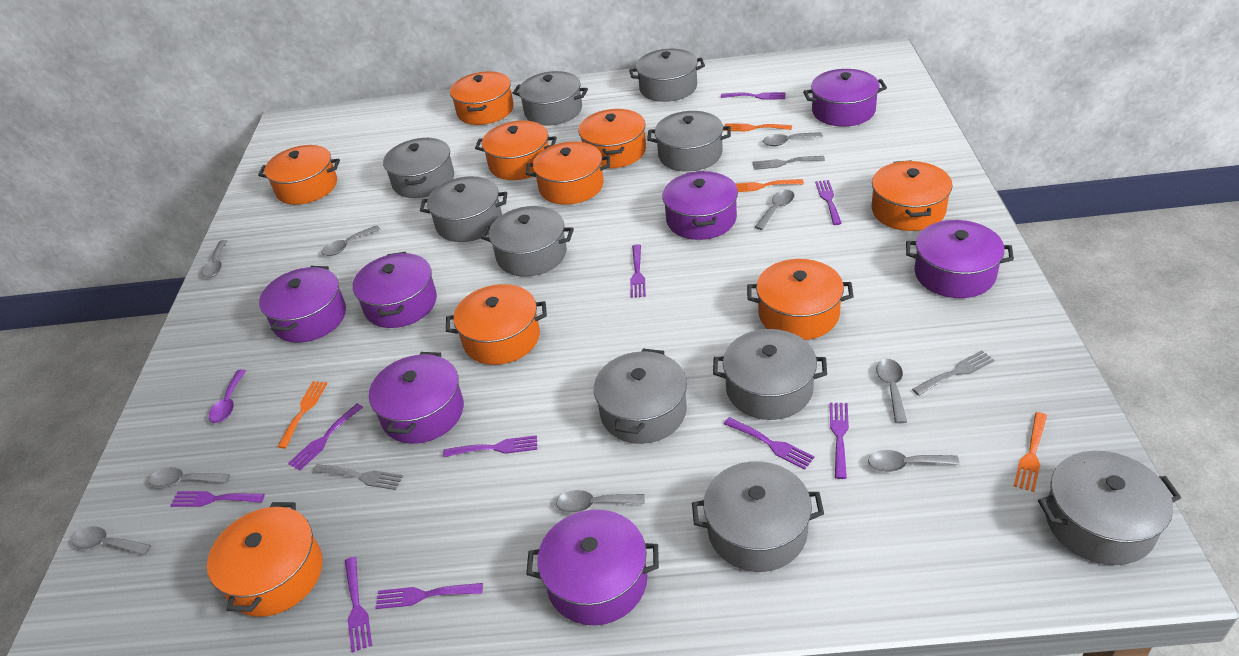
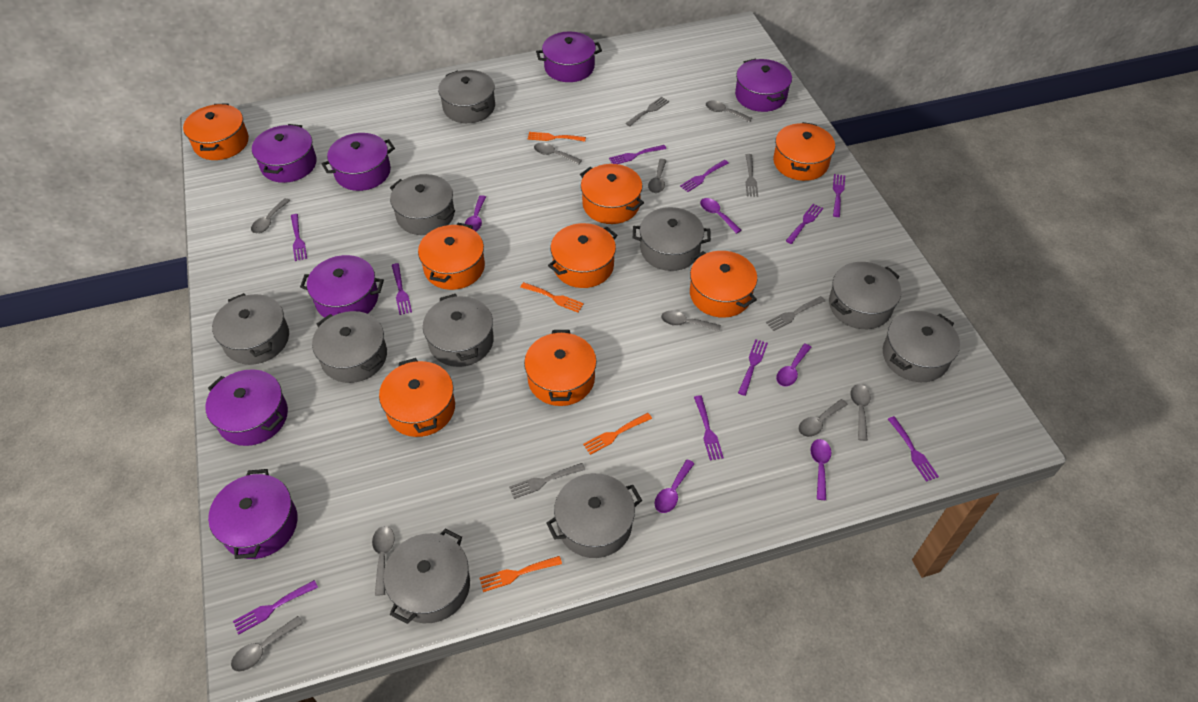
grey fork: [312,464,403,490] [752,156,825,170] [912,350,994,396] = 3 -> [509,463,585,499] [625,97,669,126] [746,154,758,197] [766,296,825,331] = 4
orange pot: [207,502,323,617] [258,145,340,205] [446,284,547,365] [450,71,514,125] [475,121,557,180] [526,142,610,205] [578,109,646,168] [747,259,854,340] [872,160,953,231] = 9 -> [183,103,249,160] [379,358,455,437] [418,223,485,290] [524,330,597,406] [548,223,617,288] [580,164,644,224] [690,251,757,318] [773,122,835,181] = 8
purple spoon: [209,369,246,423] = 1 -> [465,195,486,231] [654,459,695,513] [700,198,741,234] [776,343,812,386] [810,439,831,500] = 5

